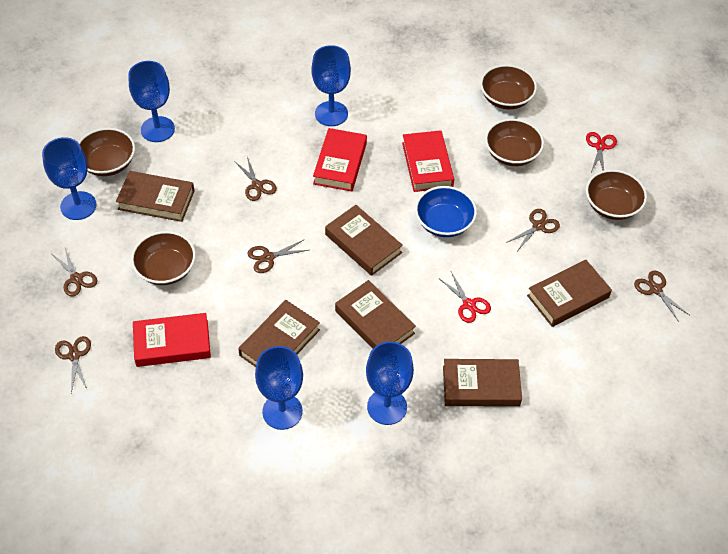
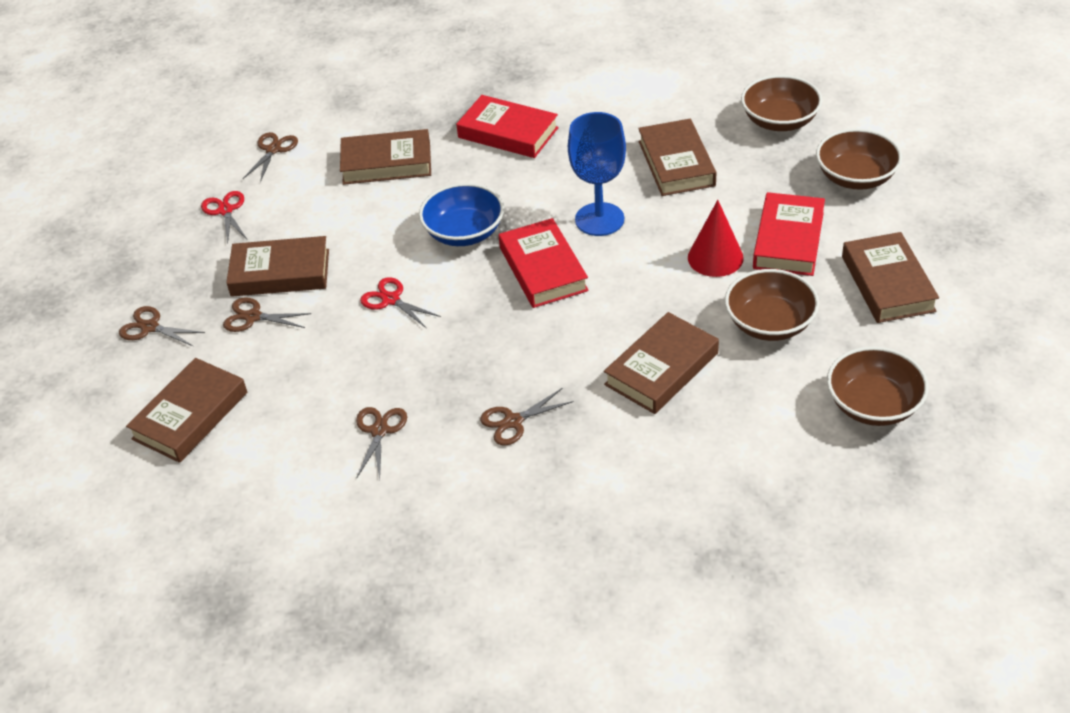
blue goblet: [42,137,97,220] [128,61,175,142] [255,346,303,430] [312,45,351,126] [366,342,414,425] = 5 -> [568,112,626,236] = 1
brown bowl: [78,128,135,176] [131,231,196,285] [480,65,537,109] [485,119,544,166] [586,169,647,220] = 5 -> [725,269,819,341] [741,75,822,131] [816,129,902,190] [827,347,929,426] = 4
brown scissors: [52,248,97,297] [55,336,91,393] [234,157,277,201] [247,239,309,273] [506,209,560,250] [634,271,689,322] = 6 -> [119,306,205,347] [223,297,311,332] [243,132,298,182] [356,407,407,479] [480,388,574,446] = 5
red cone: none = 0 -> [688,200,744,277] = 1

